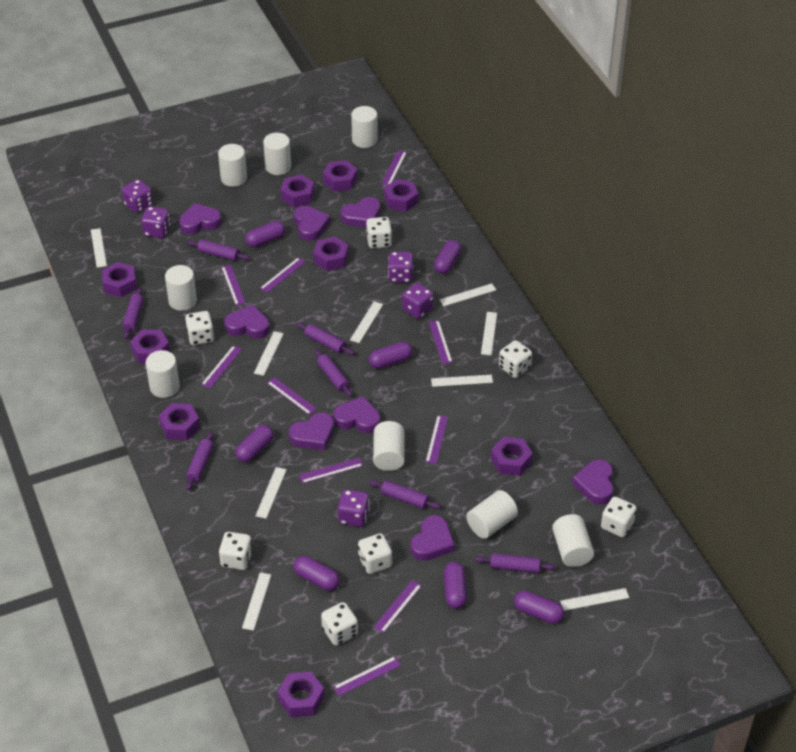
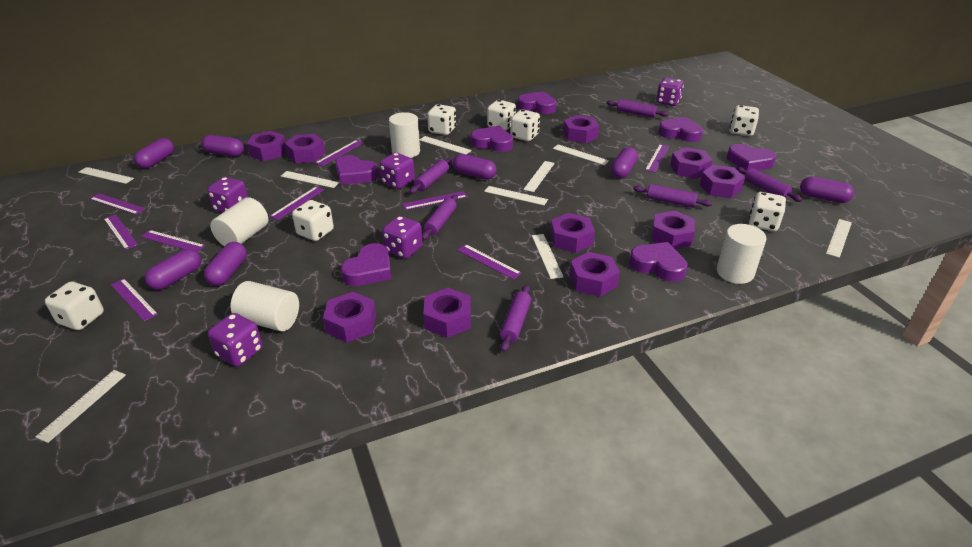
purple heart: [179,203,222,234] [225,304,270,338] [289,413,334,450] [294,206,330,241] [334,396,380,433] [341,197,380,227] [411,515,455,561] [572,459,614,504] = 8 -> [335,155,379,185] [341,243,391,286] [471,126,513,152] [518,91,557,114] [629,242,688,282] [659,117,703,142] [727,144,776,171] = 7
purple nut: [102,262,137,297] [130,329,170,364] [159,403,200,440] [277,672,325,717] [280,175,315,207] [313,237,349,271] [323,160,358,192] [384,179,418,212] [491,437,533,476] = 9 -> [247,131,286,161] [285,134,325,163] [323,292,376,343] [423,288,471,338] [550,213,595,253] [563,115,599,143] [569,252,620,297] [651,211,695,249] [670,147,713,179] [700,165,745,198] = 10
purple rolling pin: [122,287,144,339] [186,431,214,491] [187,239,250,261] [296,322,355,355] [314,349,353,397] [369,480,441,509] [475,553,556,573] = 7 -> [410,158,453,194] [422,195,458,240] [500,285,531,352] [607,99,669,118] [633,184,712,208] [736,167,803,202] = 6
purple ruler: [201,345,242,388] [221,265,246,306] [260,258,305,293] [267,377,317,415] [299,458,363,484] [333,656,401,696] [373,580,422,633] [381,150,407,185] [425,415,448,464] [429,320,453,364] = 10 -> [90,193,145,215] [104,215,138,250] [111,279,158,321] [141,230,205,252] [269,187,324,220] [315,140,363,166] [402,191,467,210] [457,244,522,280] [645,144,670,173] = 9
white cylinder: [146,350,180,398] [165,265,197,311] [218,144,247,187] [263,133,291,175] [351,106,378,148] [373,421,405,471] [466,490,518,539] [552,514,594,567] = 8 -> [210,197,268,246] [230,281,299,332] [389,112,420,158] [717,224,766,284] = 4

